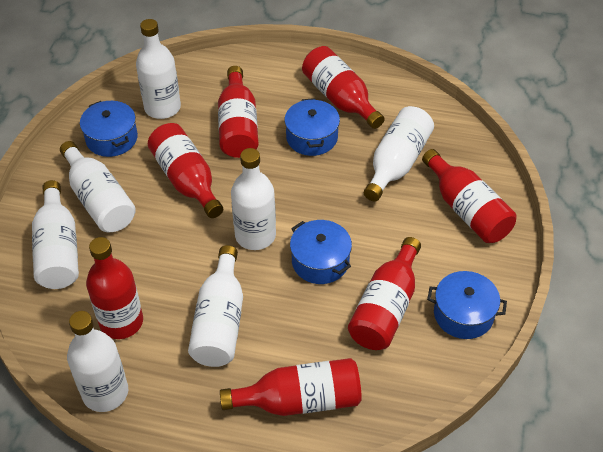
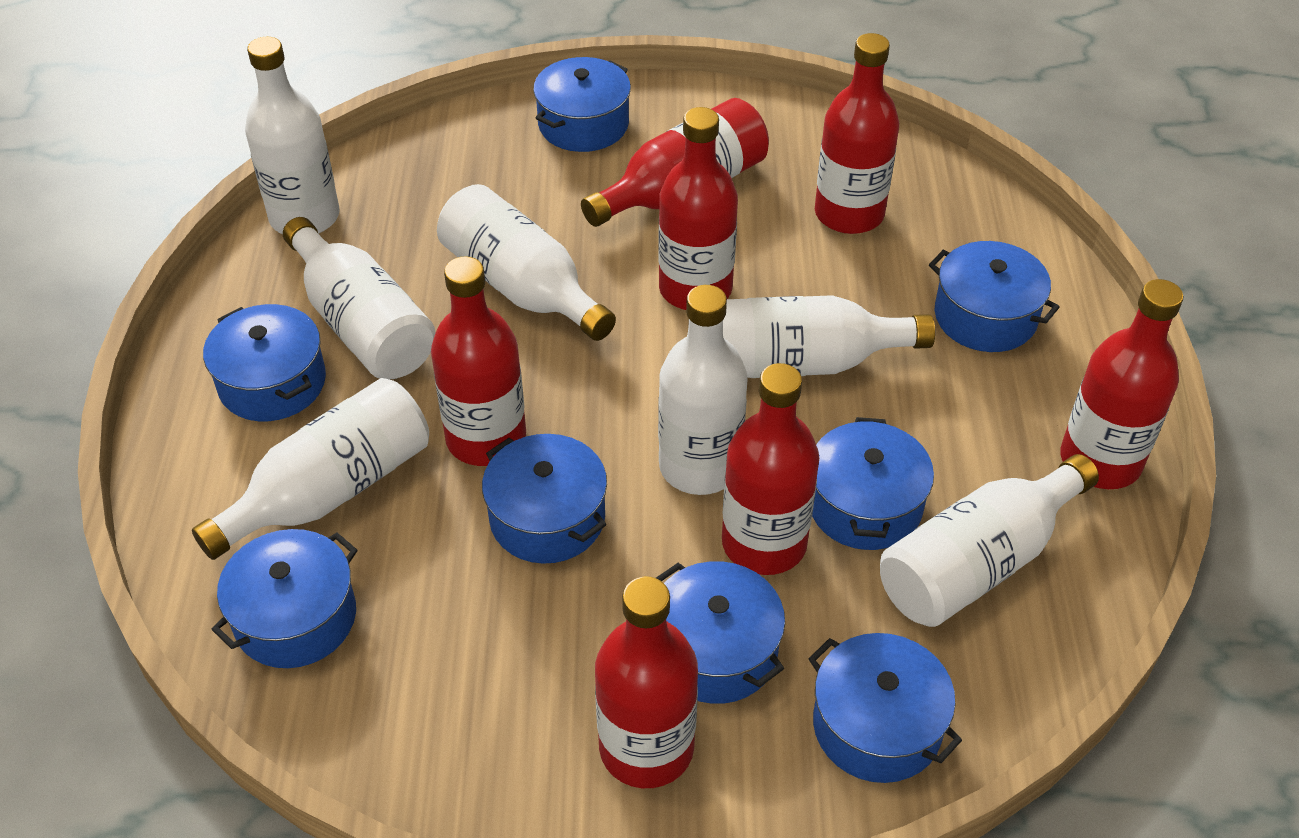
blue pot: [80,101,138,157] [284,98,340,156] [290,220,352,284] [427,271,507,339] = 4 -> [203,304,326,421] [211,529,358,668] [482,434,607,564] [533,57,631,152] [656,561,785,704] [809,633,962,783] [812,417,934,550] [929,241,1060,352] = 8

